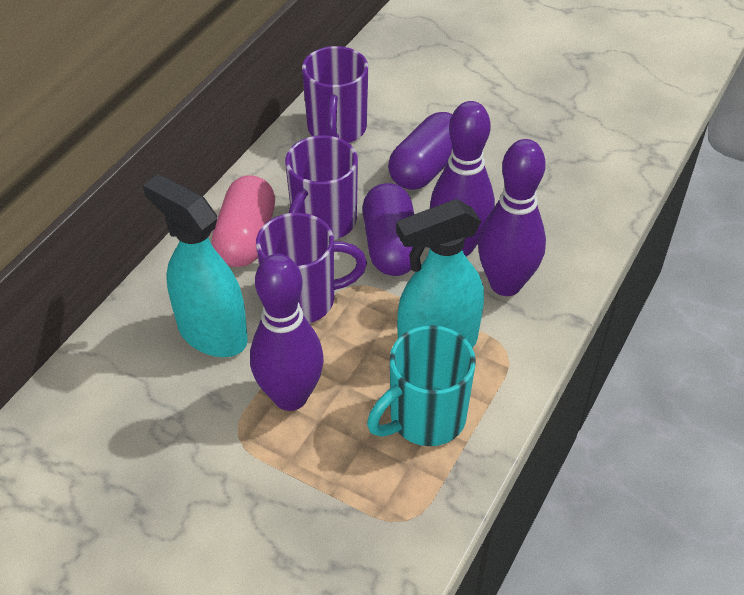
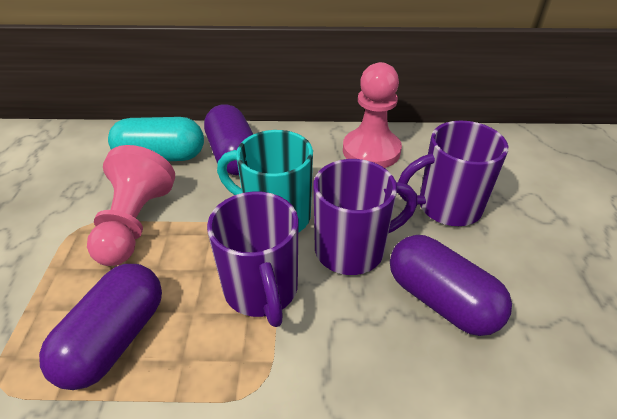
pink capsule: [212,175,275,267] = 1 -> none = 0
pink pawn: none = 0 -> [87,145,175,266] [343,62,402,168] = 2
purple bowling pin: [250,254,324,411] [430,101,495,256] [478,139,546,296] = 3 -> none = 0
purple capsule: [362,183,414,276] [388,112,453,190] = 2 -> [39,264,162,390] [204,104,253,175] [390,235,512,336] = 3
turquoise capsule: none = 0 -> [108,117,204,161] = 1
turquoise spray bottle: [143,174,248,357] [396,199,484,348] = 2 -> none = 0

